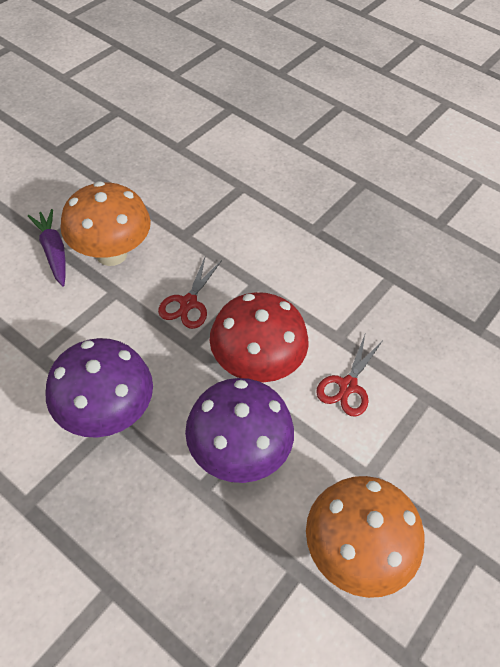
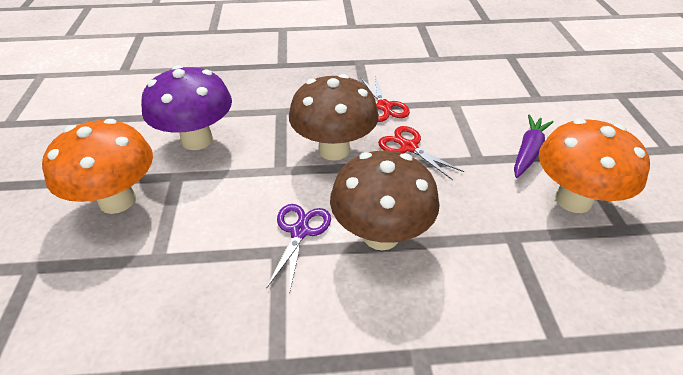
brown mushroom: none = 0 -> [289,74,379,161] [330,151,440,250] = 2
purple mushroom: [46,338,153,438] [185,378,294,483] = 2 -> [141,65,232,150] = 1
purple scissors: none = 0 -> [266,204,331,290] = 1
red mushroom: [210,292,308,382] = 1 -> none = 0

